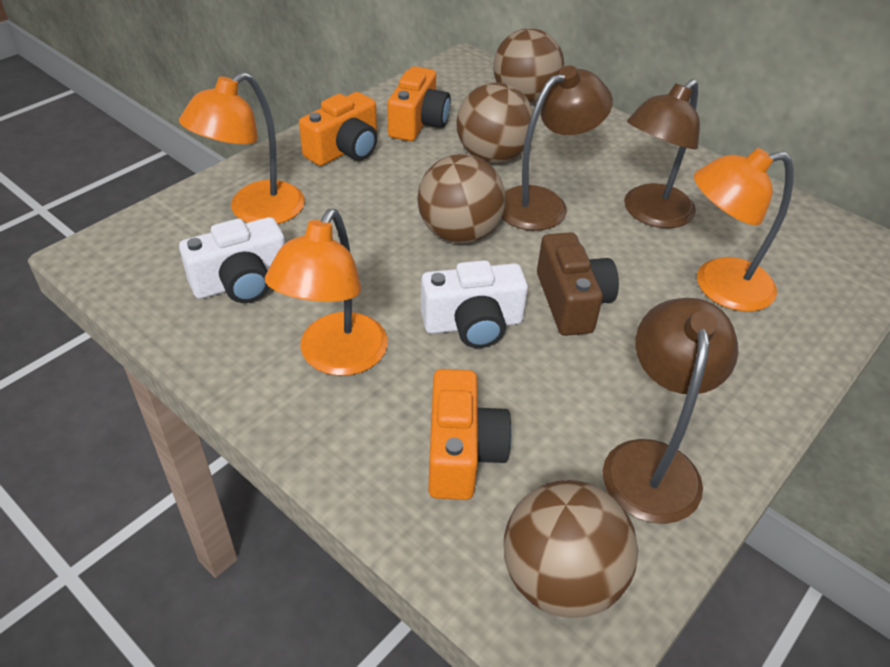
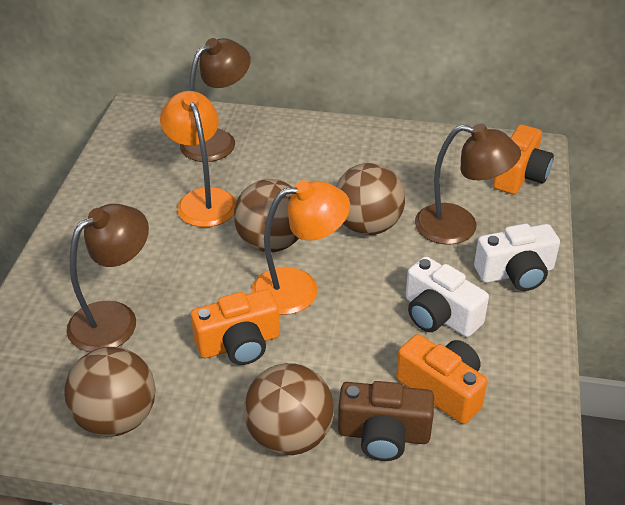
orange lamp: [179,72,305,224] [265,209,388,376] [694,148,794,312] = 3 -> [160,91,236,227] [251,180,350,315] = 2

